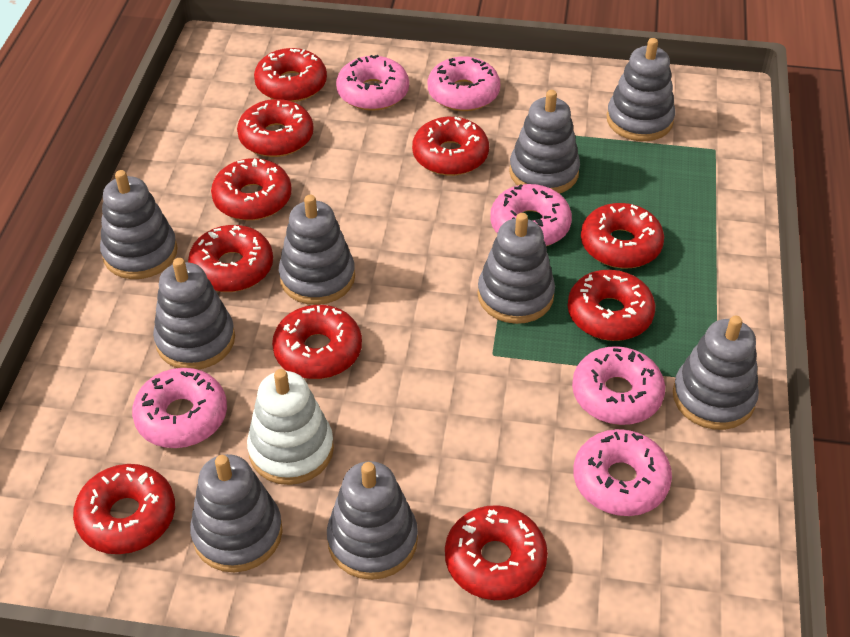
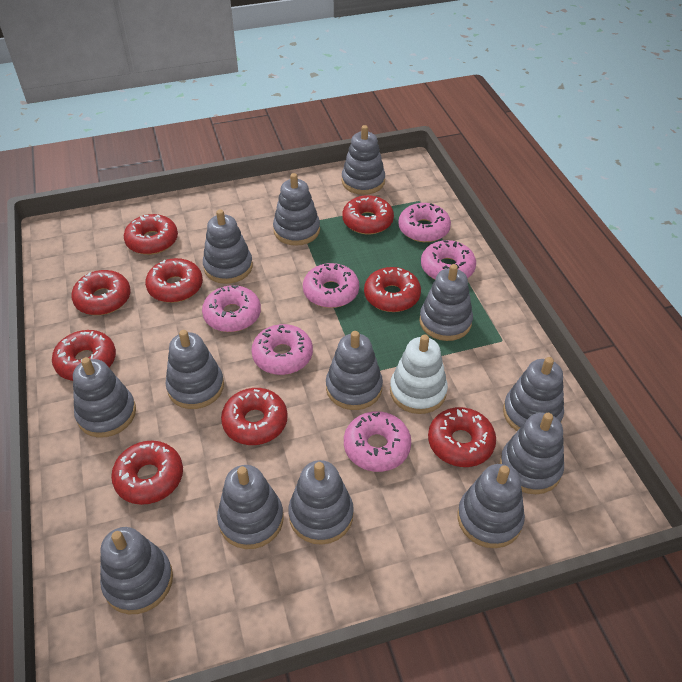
grey stacking toy: [100,170,177,279] [153,258,235,370] [190,454,283,572] [278,195,355,305] [327,461,418,580] [478,213,555,324] [509,90,580,194] [607,38,675,141] [673,316,759,430] = 9 -> [73,357,136,438] [100,527,173,614] [165,330,224,409] [203,209,253,284] [217,465,283,549] [273,173,320,246] [288,460,354,545] [326,331,383,410] [342,125,385,195] [419,264,473,341] [458,464,525,548] [500,413,564,494] [503,357,564,431] = 13
red donut: [73,464,175,554] [188,225,273,292] [211,158,292,220] [237,99,313,157] [254,48,327,102] [272,305,362,379] [412,117,489,176] [445,505,548,600] [568,270,655,341] [581,203,664,268] = 10 -> [52,330,116,381] [71,270,131,315] [111,440,183,505] [124,214,178,255] [145,258,203,303] [221,388,288,445] [342,195,394,234] [364,267,421,312] [428,407,496,467] = 9

